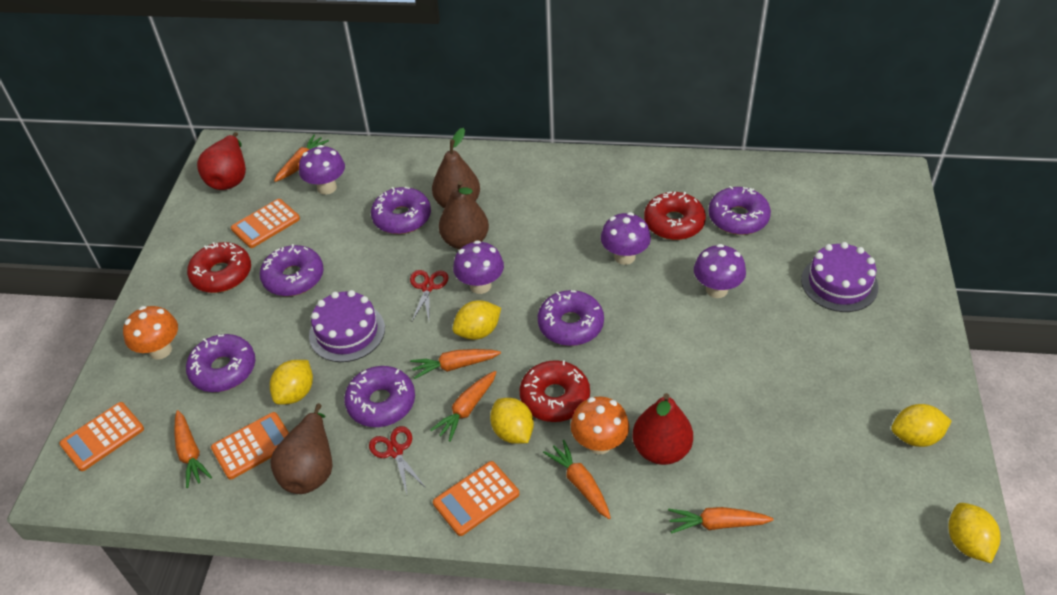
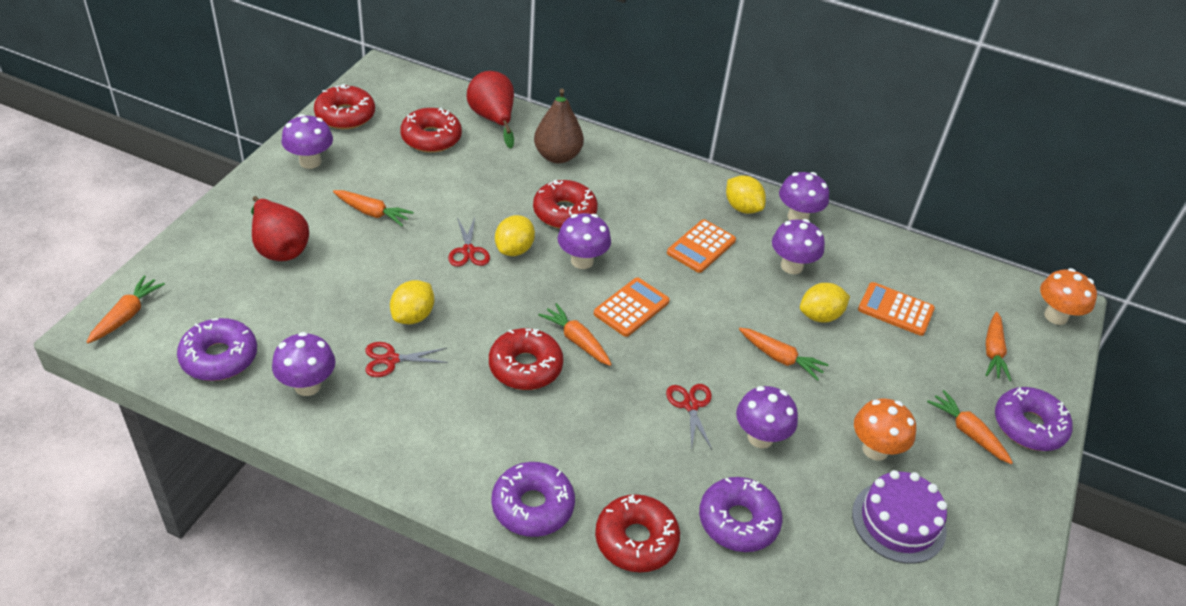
brown pear: [270,403,333,494] [432,128,480,208] [439,181,489,250] = 3 -> [534,89,584,163] = 1
orange calculator: [59,402,144,471] [211,412,289,479] [231,199,300,248] [433,461,519,536] = 4 -> [594,278,670,337] [667,219,736,273] [858,282,935,336] = 3
purple cake: [309,290,385,362] [801,242,878,312] = 2 -> [852,470,947,564] = 1
purple donut: [186,334,255,392] [260,244,324,296] [344,366,415,427] [371,187,431,234] [538,290,604,346] [708,186,771,235] = 6 -> [177,318,257,381] [491,462,575,537] [699,477,782,552] [995,387,1073,451] = 4
purple mushroom: [299,145,345,195] [453,240,504,294] [601,212,651,265] [694,244,746,298] = 4 -> [272,332,335,396] [281,114,333,169] [558,213,611,269] [736,386,798,448] [772,219,825,274] [779,172,829,221] = 6
red donut: [187,242,251,293] [520,360,590,422] [644,192,706,240] = 3 -> [314,84,375,129] [400,107,462,153] [489,328,563,390] [533,179,598,229] [595,494,680,572] = 5
red scissors: [369,426,426,494] [410,270,449,323] = 2 -> [365,342,448,377] [448,217,490,267] [666,384,712,450] = 3
yellow lemon: [270,360,313,405] [452,300,501,340] [490,398,534,444] [891,404,952,447] [949,503,1001,563] = 5 -> [390,280,434,324] [495,215,535,256] [726,175,766,214] [800,283,850,323] = 4

